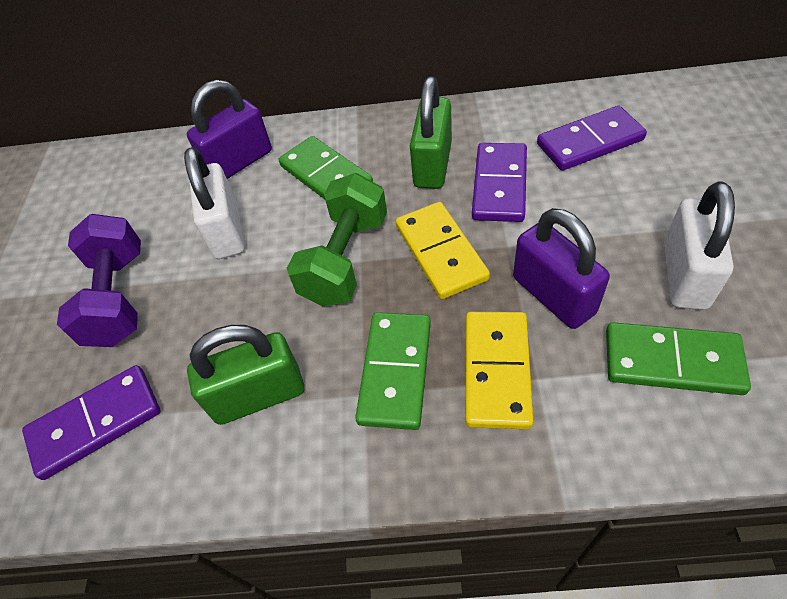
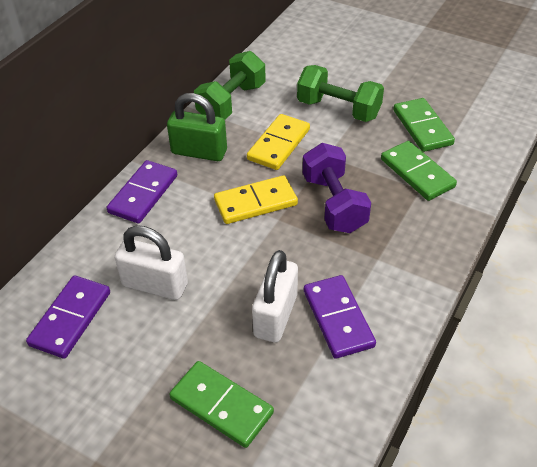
green dumbbell: [287,173,387,306] = 1 -> [194,51,266,120] [297,65,384,122] = 2
green padlock: [187,325,304,425] [410,76,452,189] = 2 -> [167,93,227,161] = 1
purple padlock: [187,80,272,179] [513,208,610,329] = 2 -> none = 0

